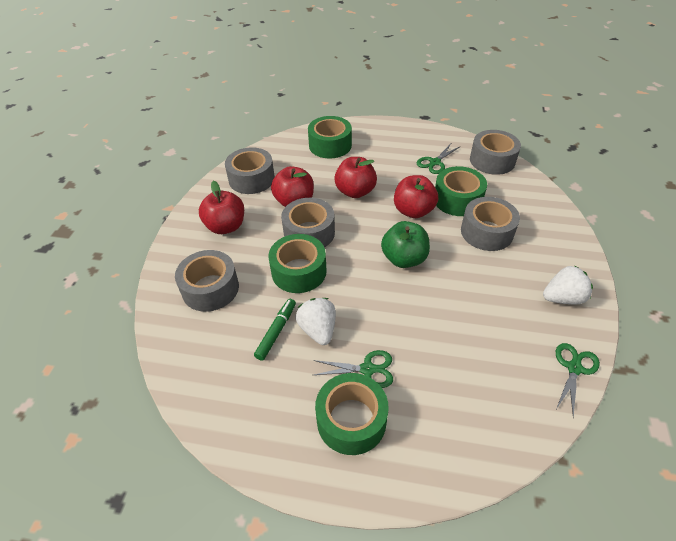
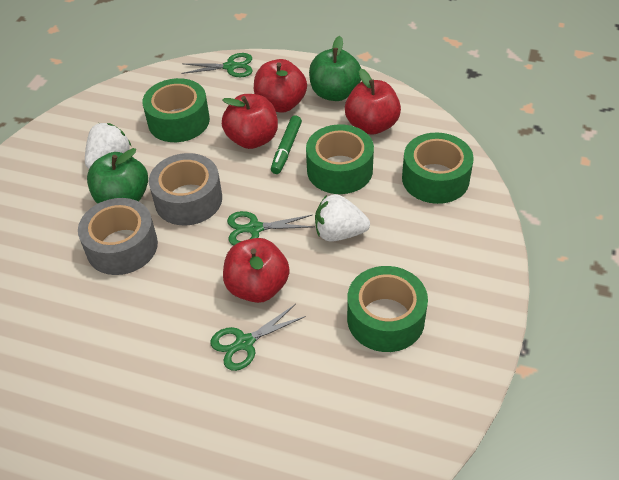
green apple: [381,221,430,268] = 1 -> [87,148,148,204] [309,36,361,101] = 2
grey tape: [175,250,239,312] [225,147,275,194] [281,198,335,248] [461,197,520,251] [470,130,521,175] = 5 -> [78,198,158,275] [149,153,222,226] = 2

